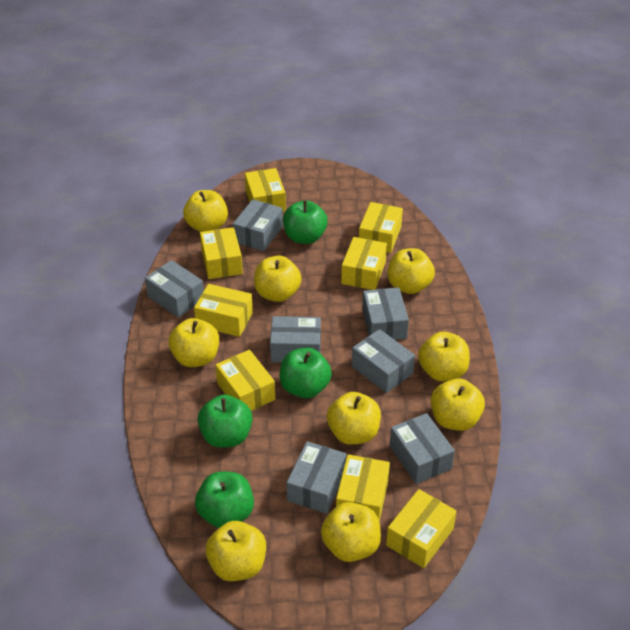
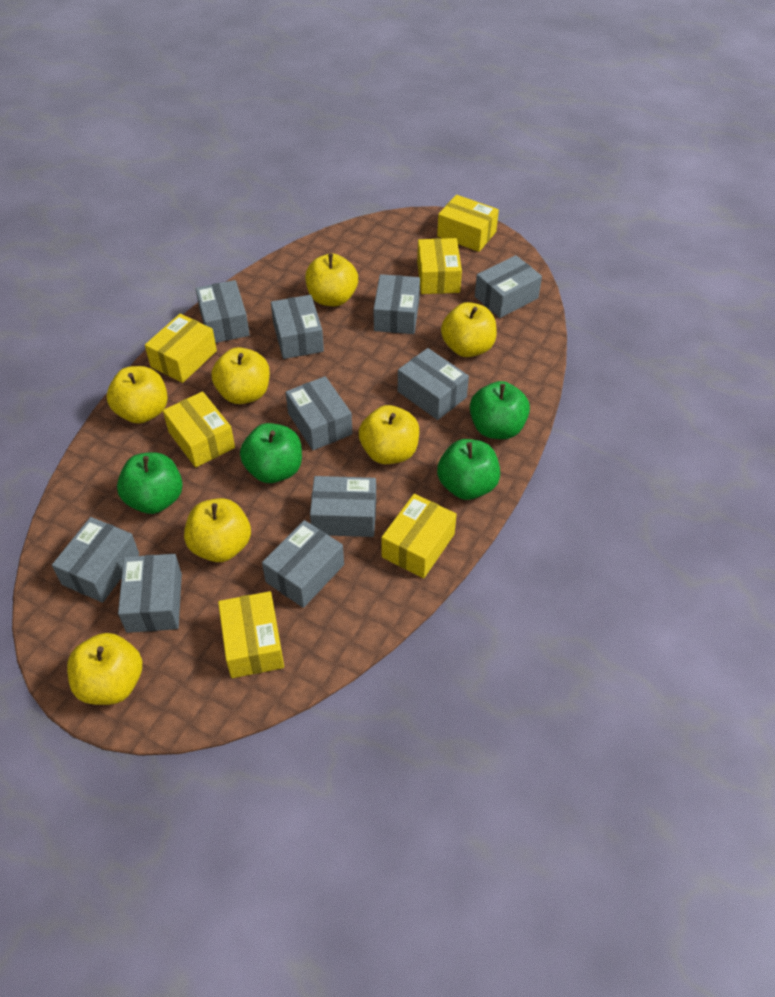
grey box: [145,260,204,318] [233,199,283,251] [270,316,321,362] [286,441,346,514] [352,329,415,393] [362,287,409,340] [390,413,455,484] = 7 -> [52,517,139,603] [118,554,182,633] [196,280,250,343] [262,520,344,608] [271,295,324,359] [286,376,352,450] [310,476,376,537] [374,274,420,334] [398,348,469,420] [475,255,542,318] = 10
yellow apple: [168,318,219,367] [183,190,228,232] [205,521,266,581] [254,256,302,302] [321,502,381,562] [327,392,381,445] [387,248,435,294] [418,332,470,382] [431,378,485,431] = 9 -> [67,633,142,705] [107,366,168,424] [184,498,251,562] [211,347,270,404] [305,253,358,306] [359,405,419,464] [441,302,497,357] = 7
yellow box: [194,284,253,337] [200,227,243,279] [215,350,275,411] [245,168,286,212] [336,454,390,522] [341,237,387,290] [359,202,403,253] [386,489,457,568] = 8 -> [145,314,217,383] [163,391,235,468] [218,591,284,678] [381,494,457,578] [417,238,462,294] [437,195,499,252] = 6

